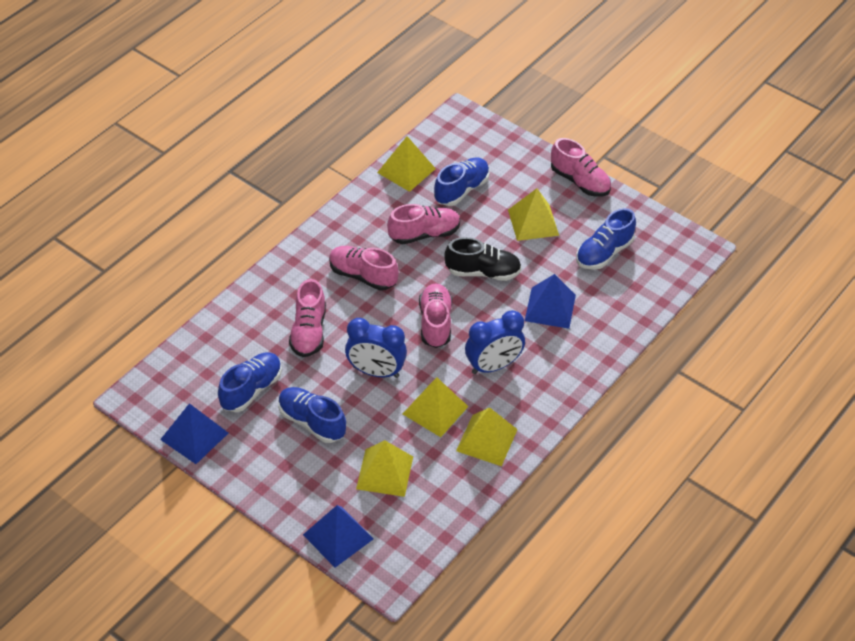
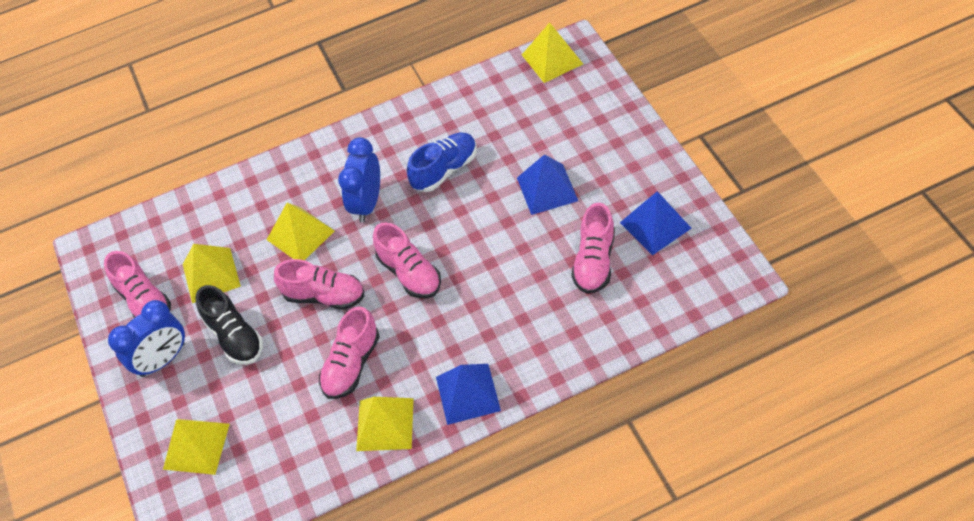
blue shoe: [218,353,282,412] [278,387,346,443] [434,157,490,206] [576,208,636,270] = 4 -> [407,133,477,192] = 1

